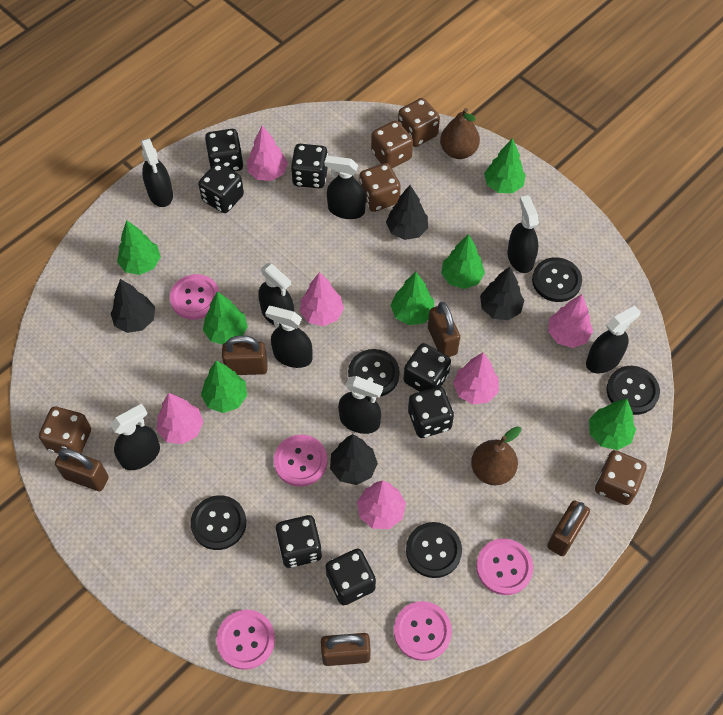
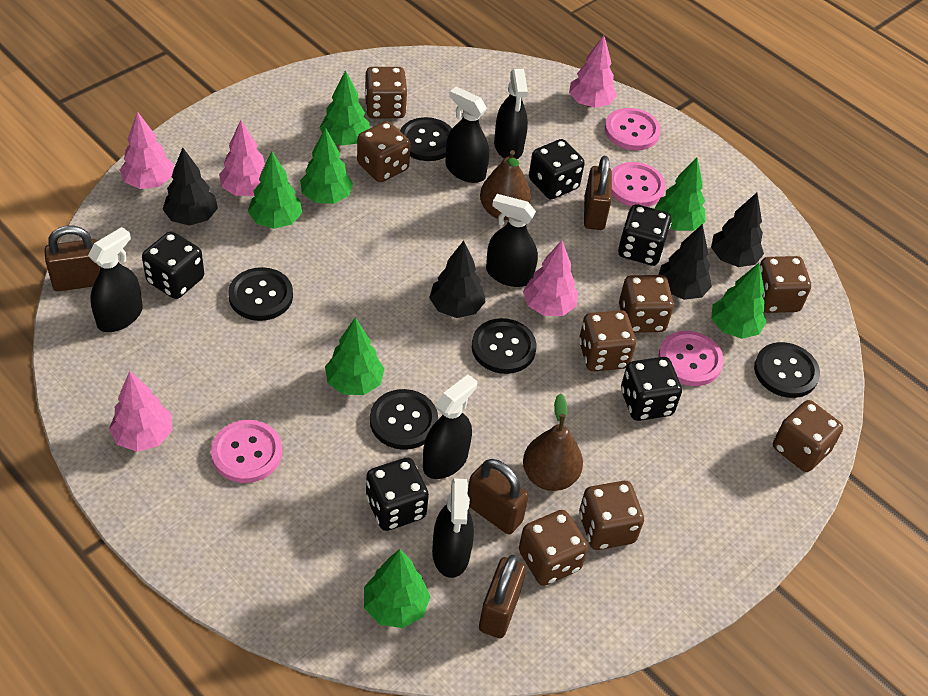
black dice: [198,163,244,213] [205,129,243,172] [275,515,322,568] [291,144,328,188] [326,549,376,605] [404,343,451,392] [408,386,454,438] = 7 -> [142,231,204,299] [366,458,429,531] [529,139,585,199] [618,204,671,266] [621,357,682,421] = 5
black spray bottle: [110,403,160,470] [141,138,173,207] [258,263,294,327] [265,306,313,368] [324,156,366,219] [338,376,383,434] [507,195,539,273] [586,306,641,373] = 8 -> [88,227,143,332] [423,374,477,479] [432,478,474,578] [446,86,489,183] [486,194,538,287] [494,69,528,159] = 6
brown dice: [39,407,91,454] [359,163,401,212] [371,121,413,168] [398,98,440,147] [595,450,646,505] = 5 -> [357,121,410,182] [365,67,407,119] [519,510,588,586] [579,310,636,371] [579,481,644,550] [619,275,674,333] [760,256,811,313] [773,400,843,472] = 8
brown padlock: [55,448,109,491] [222,335,267,375] [321,633,371,666] [428,302,460,357] [547,500,590,556] = 5 -> [44,225,100,291] [468,459,529,534] [479,554,526,638] [584,156,612,230] = 4
pink button: [170,274,219,320] [216,610,275,670] [274,435,328,487] [394,601,452,661] [476,538,533,595] = 5 -> [211,420,282,483] [605,108,661,150] [612,162,666,207] [658,331,724,386] = 4
pink tree: [157,393,203,444] [247,125,288,181] [300,272,344,326] [357,480,406,529] [453,352,499,404] [548,294,593,348] = 6 -> [109,371,173,452] [120,111,174,189] [219,120,265,196] [523,240,578,316] [569,35,617,108] = 5

